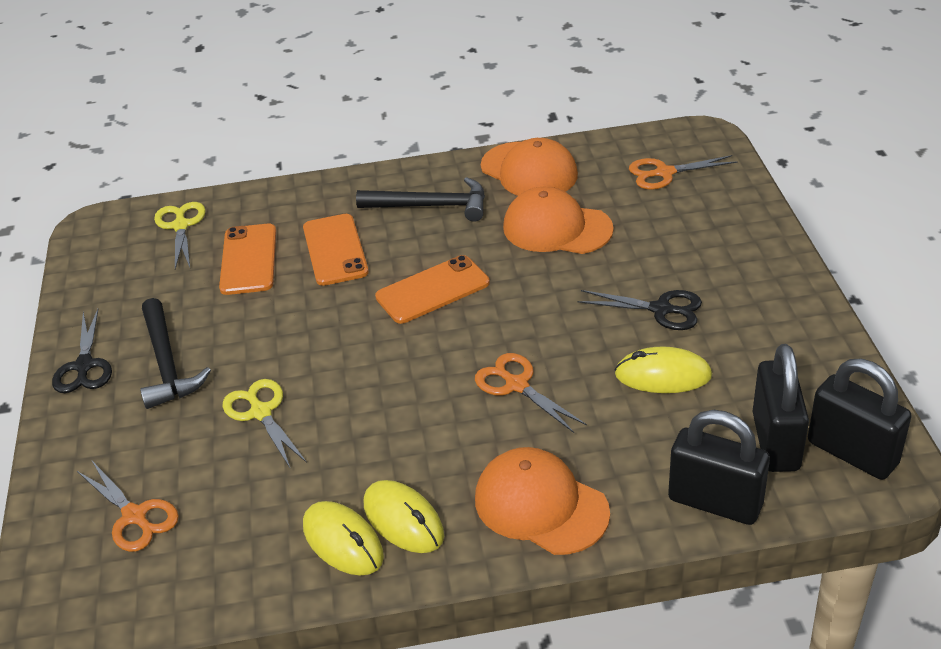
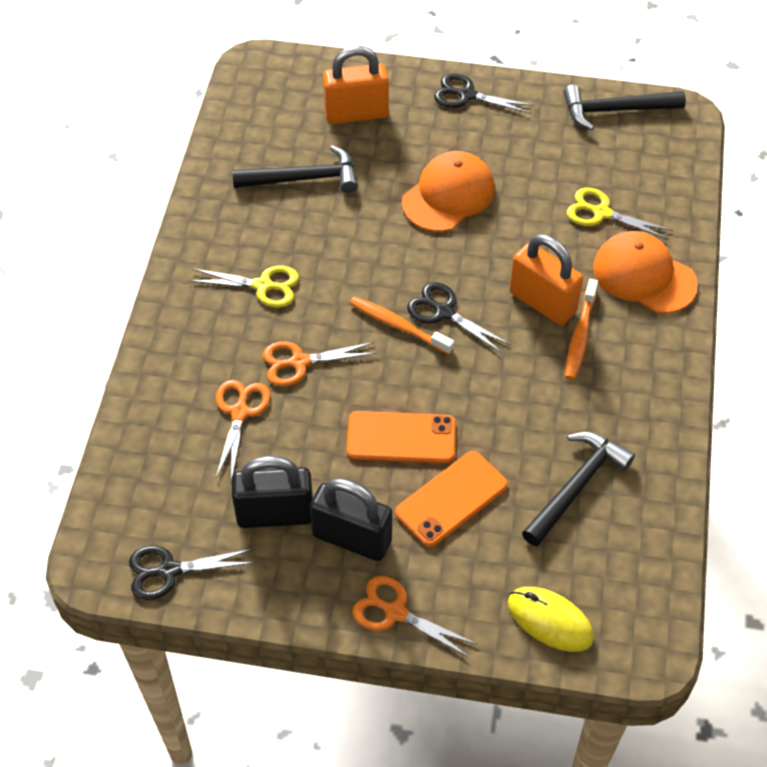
black hammer: [140,298,211,409] [356,177,485,222] = 2 -> [232,145,358,193] [522,432,635,546] [563,85,686,130] = 3
black padlock: [668,410,770,525] [752,344,809,472] [808,359,912,480] = 3 -> [232,456,313,528] [310,478,392,561] = 2
black scissors: [52,309,112,393] [577,290,702,330] = 2 -> [129,546,255,600] [407,282,511,353] [434,73,534,114] = 3
orange cap: [475,447,610,555] [481,138,578,196] [503,187,614,254] = 3 -> [402,151,495,232] [593,231,698,314] = 2
orange padlock: none = 0 -> [323,46,389,124] [509,234,583,325] = 2
orange phone: [219,224,276,295] [303,214,369,286] [375,255,490,324] = 3 -> [347,411,456,463] [395,451,508,547] = 2
orange toothbrush: none = 0 -> [349,296,454,355] [565,279,598,380] = 2
yellow mouse: [303,501,384,576] [364,480,444,553] [614,346,712,393] = 3 -> [508,587,594,652] = 1

